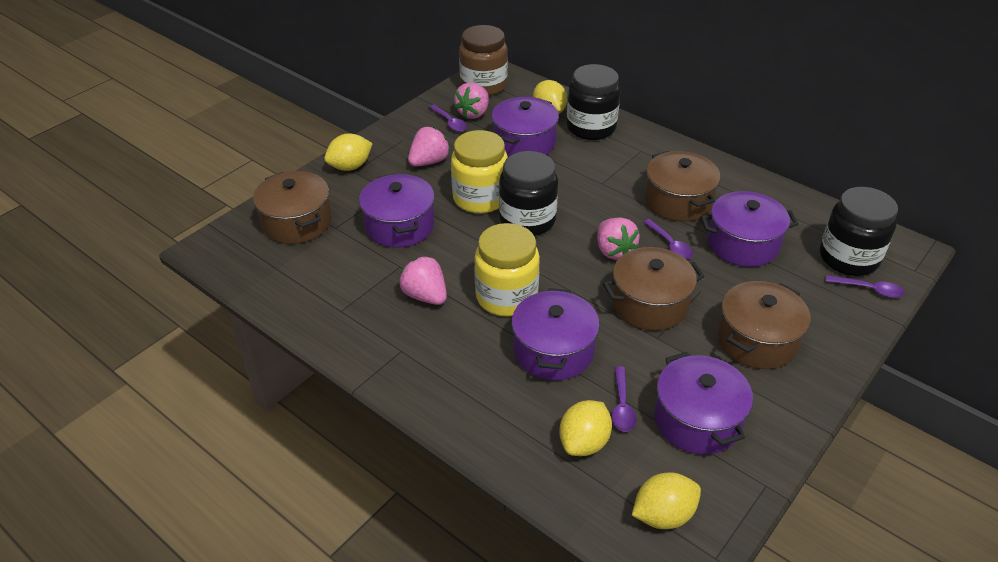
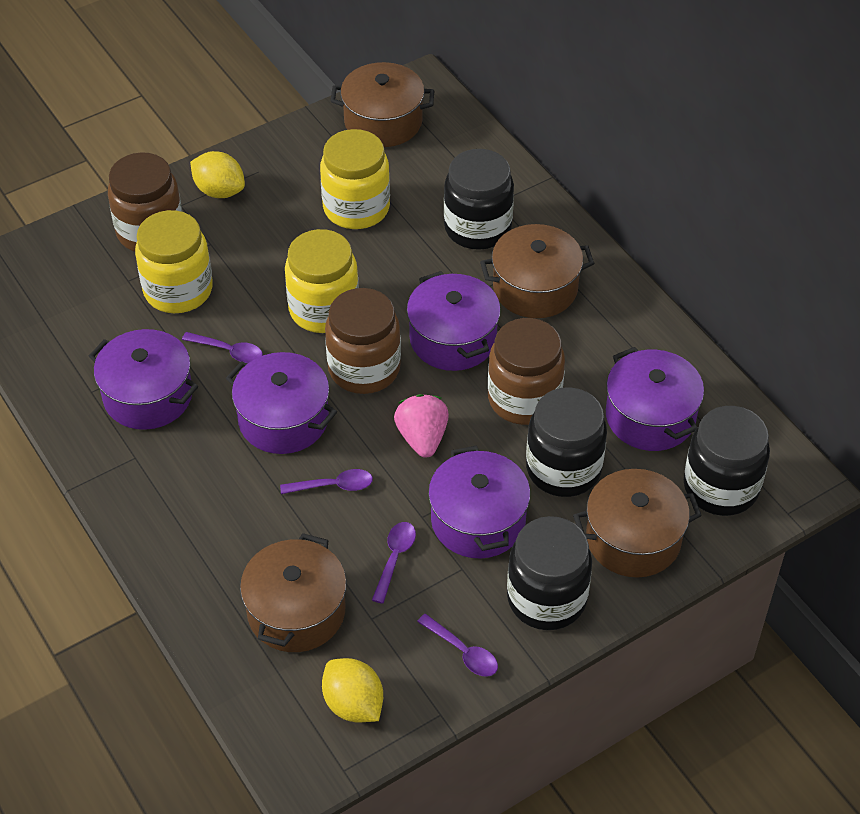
black jar: [499,151,558,236] [567,64,620,140] [820,187,898,276] = 3 -> [444,149,514,250] [507,516,592,630] [526,387,607,497] [684,406,770,516] = 4
brown jar: [459,25,508,96] = 1 -> [108,152,182,252] [325,288,401,394] [488,318,565,425] = 3
pink strawberry: [399,256,447,305] [408,127,450,166] [454,83,489,119] [597,218,640,260] = 4 -> [394,394,449,458] = 1
yellow jar: [451,130,508,213] [474,223,540,316] = 2 -> [135,210,213,313] [285,229,359,333] [320,129,390,229] = 3
yellow lemon: [324,133,373,171] [533,80,567,114] [559,400,612,456] [632,472,701,529] = 4 -> [190,151,245,198] [322,658,383,722] = 2

